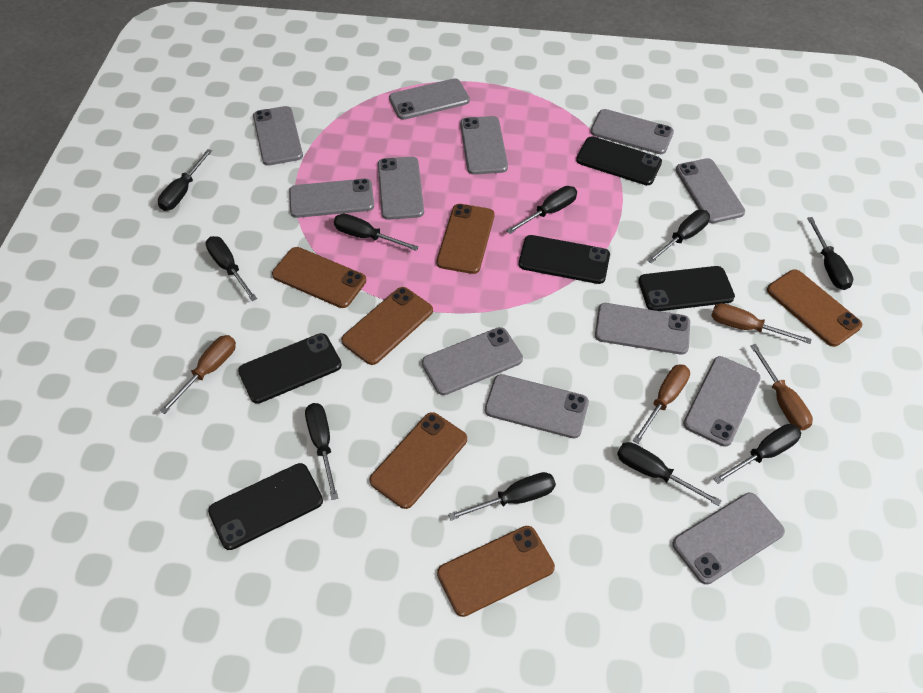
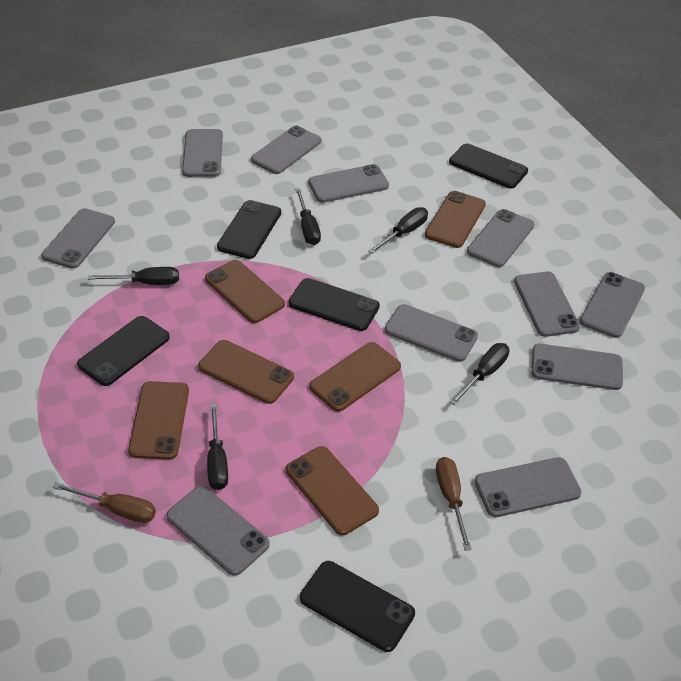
black screwdriver: [158,149,212,211] [205,236,257,301] [305,403,338,500] [334,214,419,251] [448,472,556,521] [506,186,577,234] [617,442,722,506] [647,210,710,263] [714,424,801,484] [807,217,853,290] = 10 -> [88,267,179,285] [207,404,228,490] [295,188,321,245] [368,207,428,253] [450,343,509,405] = 5
brown screwdriver: [160,335,236,414] [633,364,690,444] [711,303,812,344] [750,344,813,430] = 4 -> [53,482,156,523] [436,457,472,551] = 2
grey phone: [253,106,303,165] [289,179,374,218] [378,157,424,220] [389,78,470,120] [422,327,523,395] [460,116,508,175] [485,374,589,439] [591,109,674,154] [595,303,690,355] [672,493,785,584] [676,158,745,223] [683,356,761,447] = 12 -> [41,208,115,269] [166,486,270,576] [182,129,223,177] [251,126,321,174] [308,164,389,203] [385,304,478,362] [467,209,534,267] [475,457,582,517] [514,271,580,337] [531,344,623,390] [580,272,645,338] = 11

